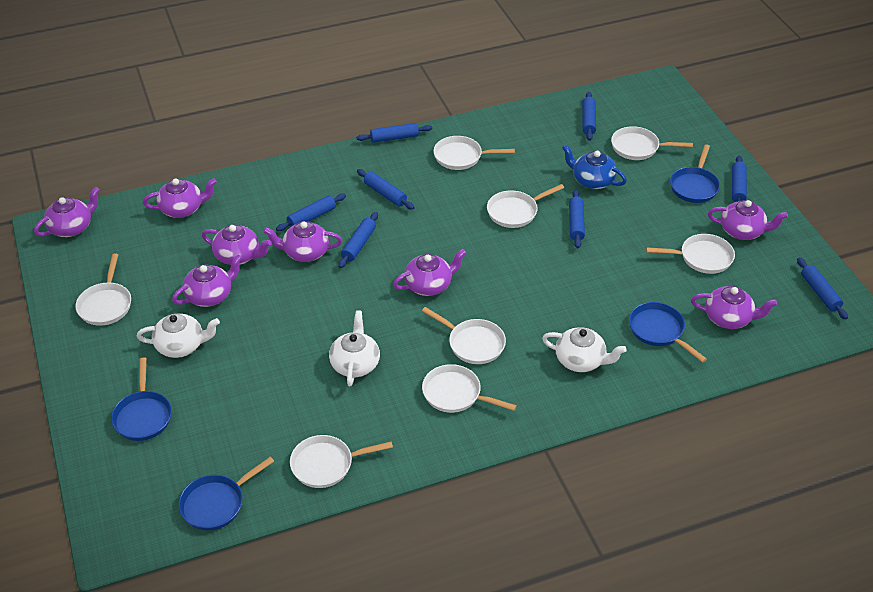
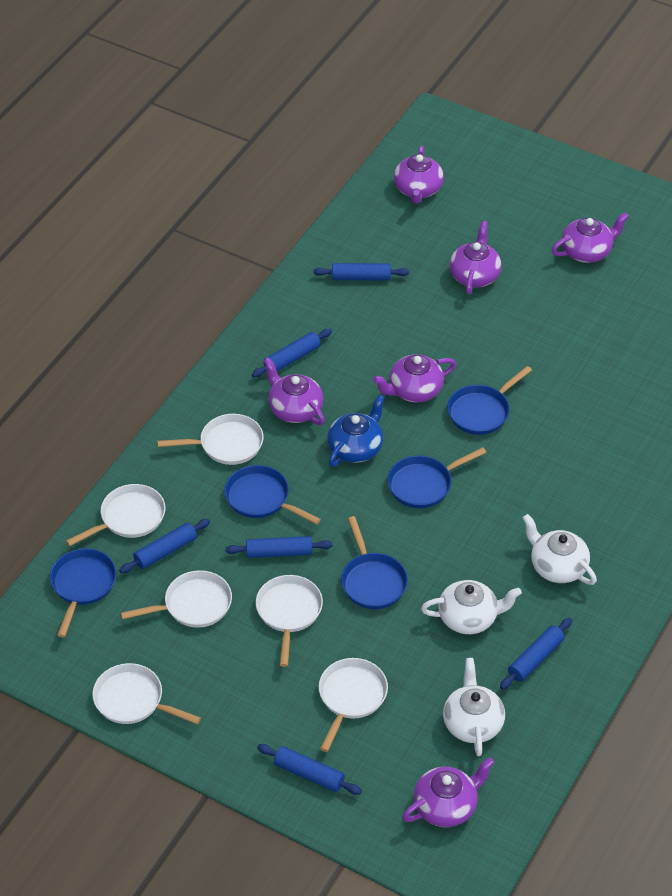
blue pan: [111,358,172,441] [178,457,274,531] [629,302,707,363] [670,144,720,203] = 4 -> [50,548,116,638] [224,465,321,524] [341,516,408,609] [387,447,486,508] [447,366,532,435] = 5
blue rolling pin: [276,194,346,231] [338,212,378,268] [356,123,432,143] [357,169,415,210] [569,190,585,248] [582,92,596,141] [732,155,747,202] [797,257,848,320] = 8 -> [119,519,210,573] [225,536,333,558] [252,329,332,377] [257,744,362,795] [313,263,409,281] [500,618,572,690] = 6
purple teapot: [34,187,100,237] [143,178,217,218] [172,254,242,307] [202,224,272,265] [263,221,343,262] [393,249,466,296] [691,286,777,329] [708,200,788,240] = 8 -> [263,357,325,425] [373,354,456,402] [394,146,444,204] [402,757,494,827] [449,221,502,295] [551,212,629,263] = 6
white pan: [75,253,131,326] [290,435,393,488] [422,307,506,364] [422,364,517,413] [434,136,515,170] [487,184,564,228] [611,126,693,160] [646,234,735,274] = 8 -> [66,484,165,546] [92,663,201,724] [121,570,232,628] [157,414,264,465] [256,575,323,667] [319,658,388,752] = 6

